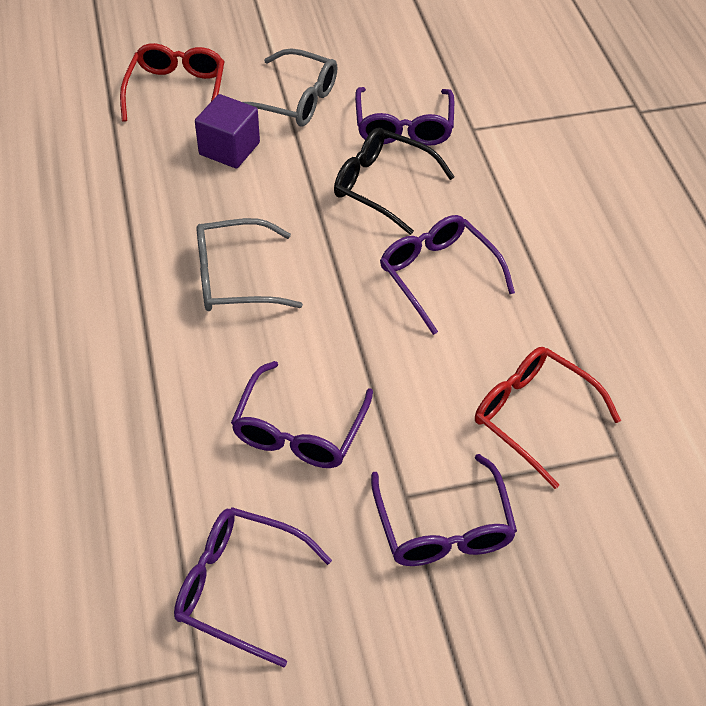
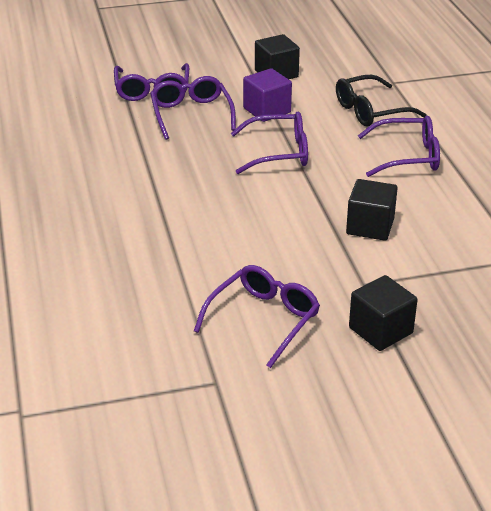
black cube: none = 0 -> [255,34,300,79] [346,179,397,241] [349,275,418,351] = 3
grey glasses: [196,218,303,311] [243,48,338,127] = 2 -> none = 0
red glasses: [120,43,225,122] [475,347,621,489] = 2 -> none = 0

